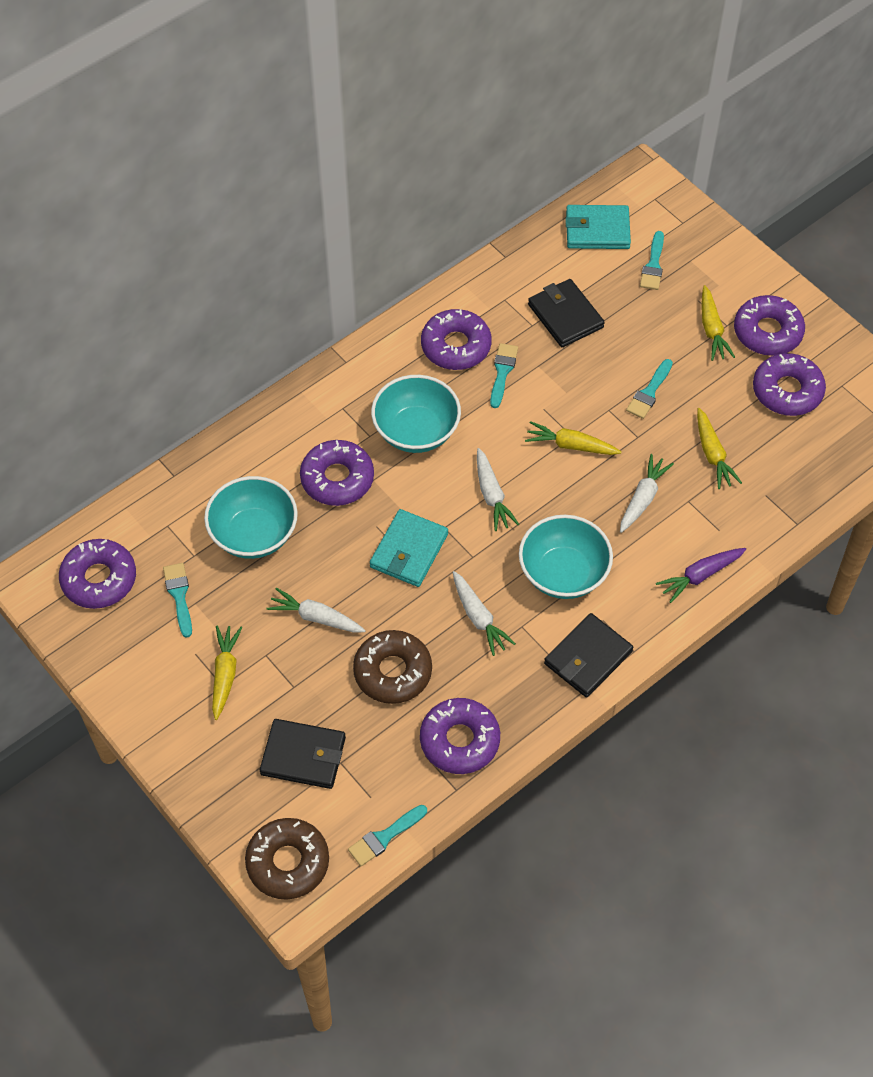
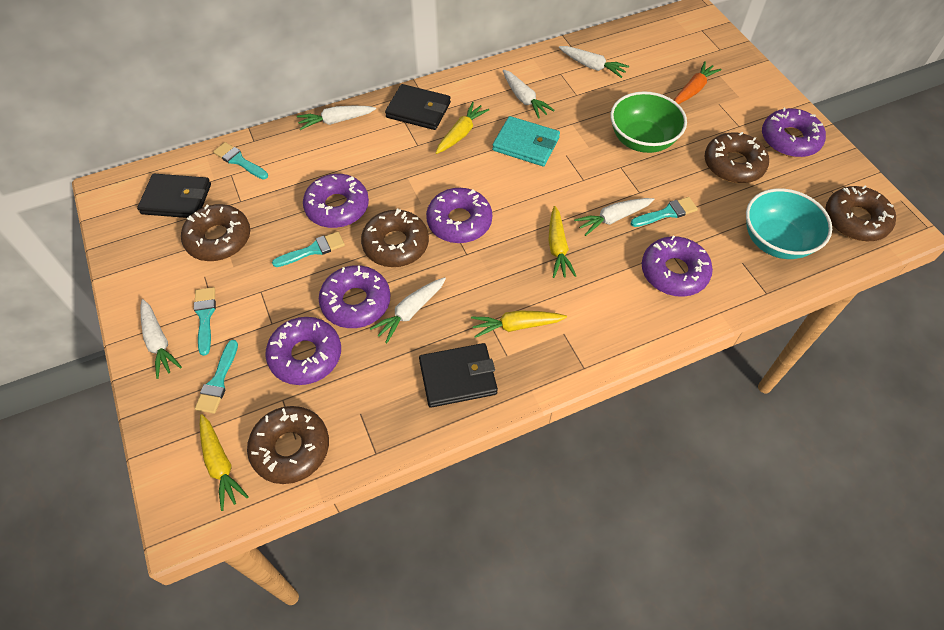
brown donut: [245,818,329,900] [353,630,432,704] = 2 -> [181,204,250,261] [247,406,329,484] [361,209,429,267] [704,132,769,183] [825,186,896,242] = 5
green bowl: none = 0 -> [610,91,687,153] = 1
orange carrot: none = 0 -> [674,61,721,104] = 1
purple carrot: [656,548,746,603] = 1 -> none = 0
turquoise bowl: [204,476,298,559] [371,375,461,453] [519,515,613,599] = 3 -> [746,188,832,259] = 1
turquoise wallet: [370,509,448,587] [565,205,631,249] = 2 -> [492,116,560,166] = 1
white carrot: [266,588,366,633] [453,571,516,656] [477,448,519,531] [620,454,674,533] = 4 -> [140,299,182,379] [297,106,376,130] [370,277,446,343] [503,69,555,119] [559,46,629,78] [574,198,654,236] = 6

